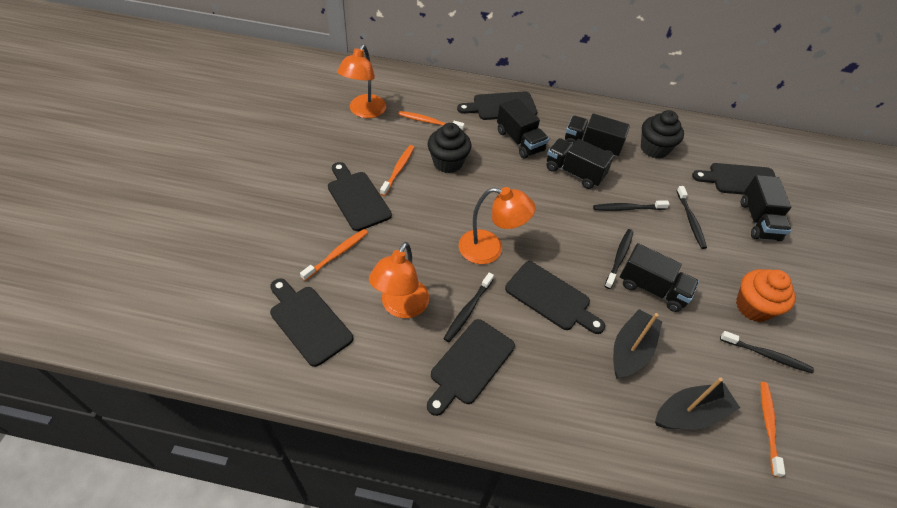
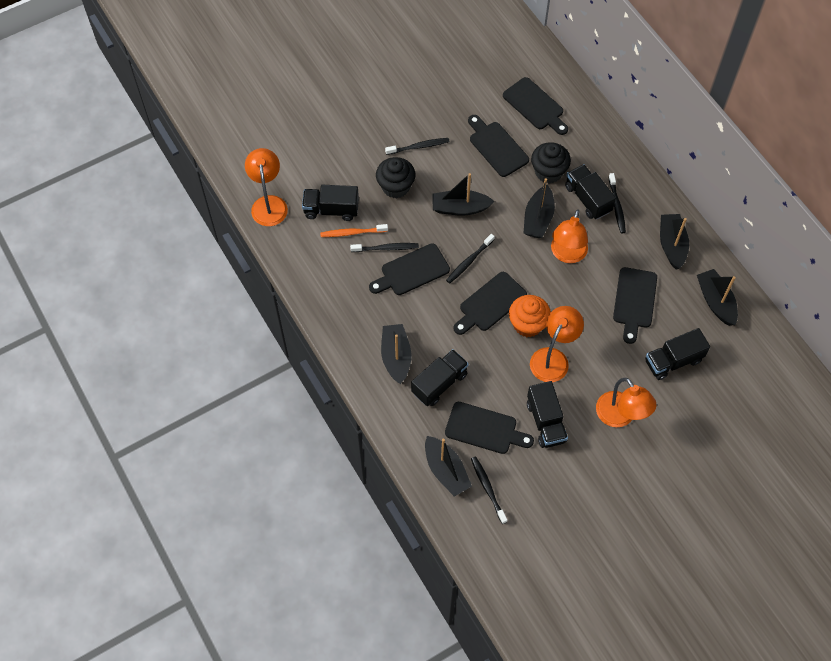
black boat: [613,309,662,379] [655,377,740,430] = 2 -> [381,324,411,384] [425,436,472,497] [432,173,494,216] [524,178,555,238] [660,214,689,270] [697,269,738,326] = 6
orange lamp: [337,44,386,118] [369,242,429,318] [458,187,536,264] = 3 -> [245,148,288,226] [530,306,584,382] [551,210,588,263] [596,378,656,427] = 4
orange toothbrush: [300,229,368,281] [380,145,414,196] [398,111,464,130] [760,382,785,477] = 4 -> [320,224,388,237] = 1

